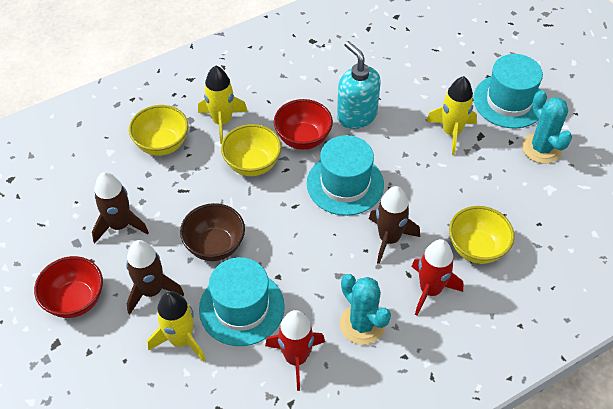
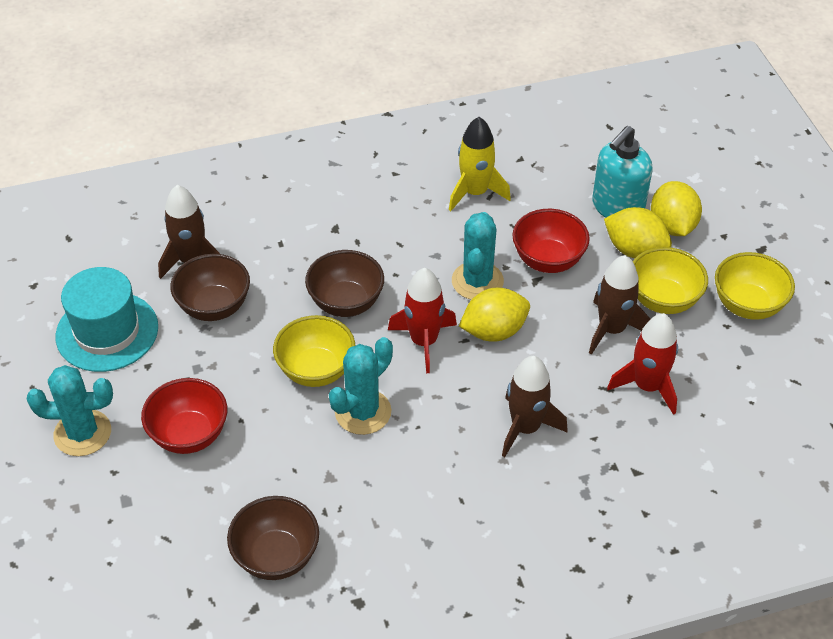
brown bowl: [180,203,245,261] = 1 -> [170,254,250,321] [227,496,319,580] [305,250,384,317] = 3
turquoise cactus: [340,274,391,345] [522,90,572,164] = 2 -> [27,365,113,456] [329,337,393,435] [452,212,504,300] = 3
turquoise hat: [199,257,285,346] [307,135,384,216] [473,54,543,128] = 3 -> [56,267,158,372] = 1
yellow lemon: none = 0 -> [459,287,530,342] [604,207,672,258] [651,181,702,236] = 3
yellow rocket: [147,291,206,362] [198,65,248,144] [426,76,477,155] = 3 -> [449,117,511,211] = 1

